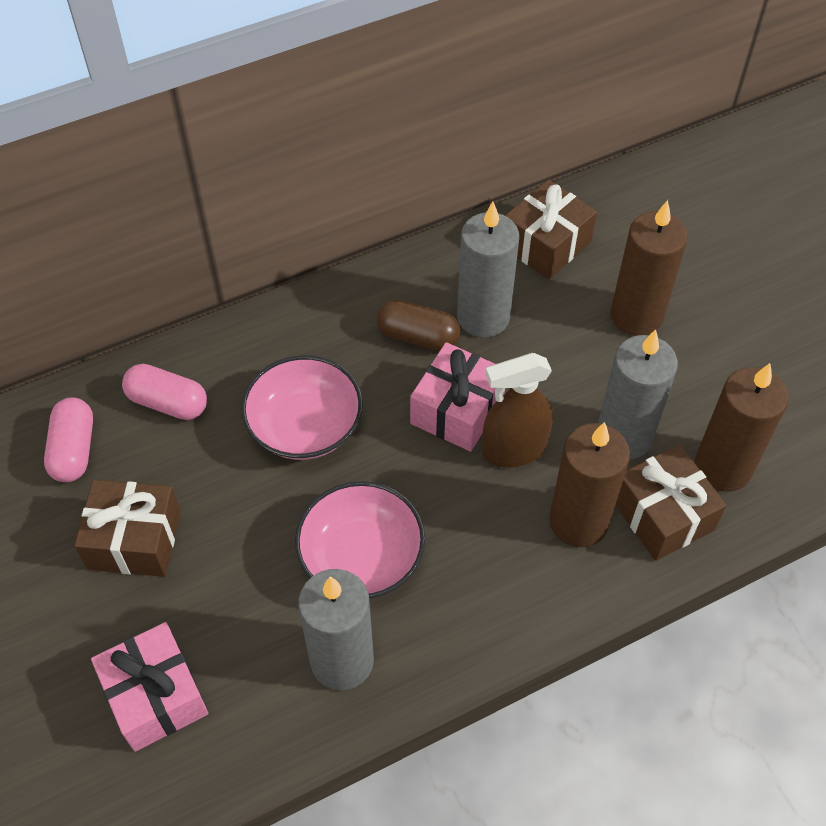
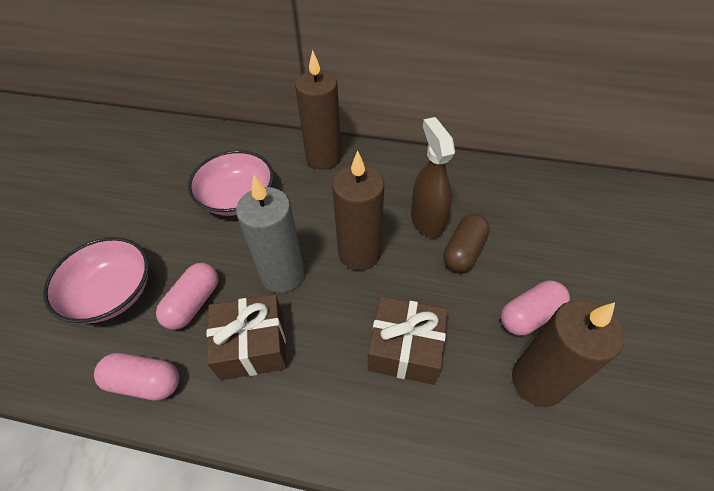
brown gift: [74,480,181,577] [505,179,597,279] [616,444,727,561] = 3 -> [206,294,287,380] [368,296,448,385] = 2
grey candle: [298,569,374,690] [457,202,519,337] [598,329,678,460] = 3 -> [236,175,305,293] = 1
pink capsule: [44,397,93,482] [122,364,207,420] = 2 -> [94,353,179,400] [156,263,219,330] [501,280,570,335] = 3
pink gift: [91,622,208,752] [410,342,505,452] = 2 -> none = 0

